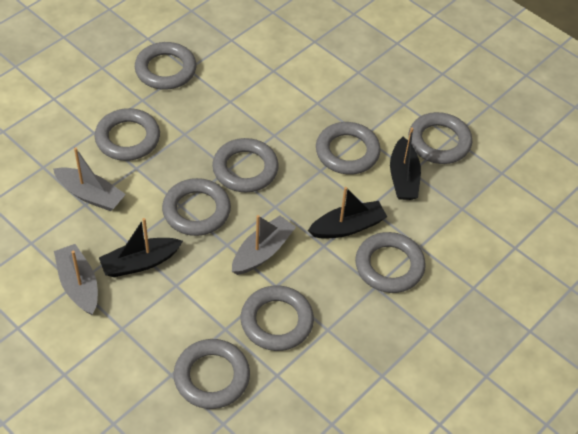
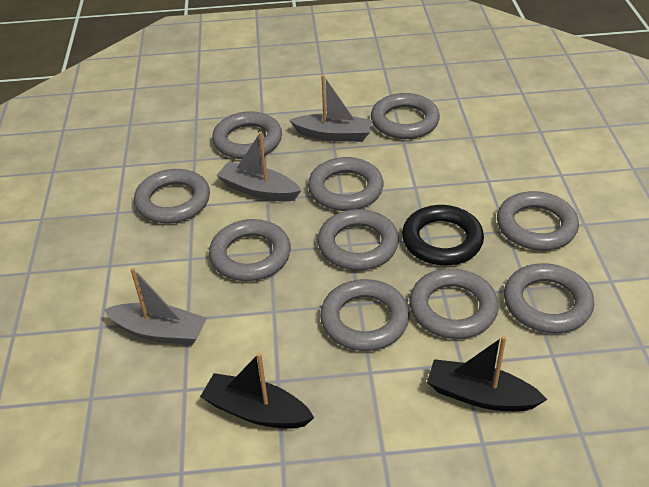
black boat: [99,218,183,277] [308,187,387,239] [390,127,421,200] = 3 -> [200,353,314,429] [427,336,547,411] = 2
black ring: none = 0 -> [402,205,484,265] = 1
grey ring: [95,108,160,161] [135,42,197,90] [162,178,231,236] [173,339,250,409] [212,138,279,192] [241,285,314,351] [316,122,381,175] [355,232,426,293] [408,112,472,164] = 9 -> [134,169,210,223] [209,219,291,281] [212,111,282,159] [308,157,383,211] [317,209,399,270] [320,279,409,351] [371,93,440,139] [409,268,499,339] [497,191,579,251] [504,263,594,333] = 10

